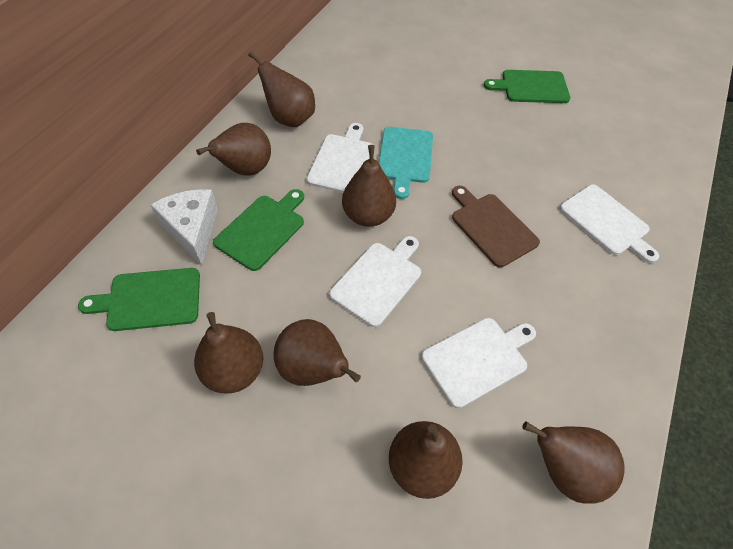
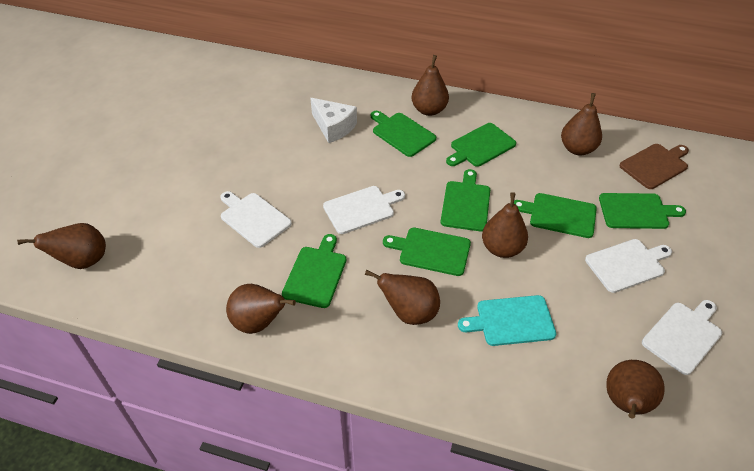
green cutting board: [78,268,200,331] [213,189,304,271] [484,70,570,103] = 3 -> [282,234,346,308] [370,111,436,157] [383,228,471,276] [440,169,490,231] [446,123,516,167] [514,193,597,238] [599,193,686,229] = 7

